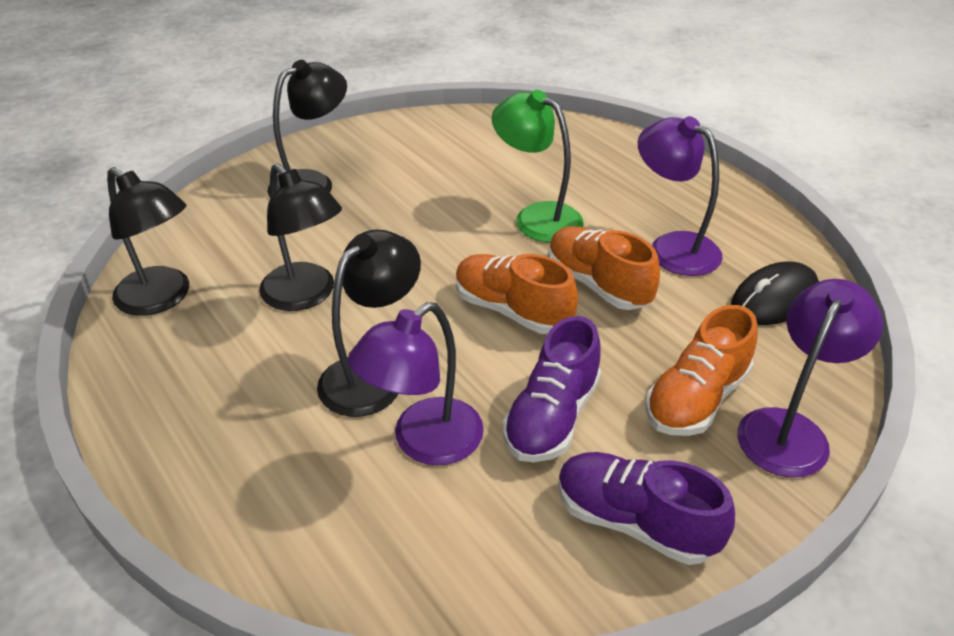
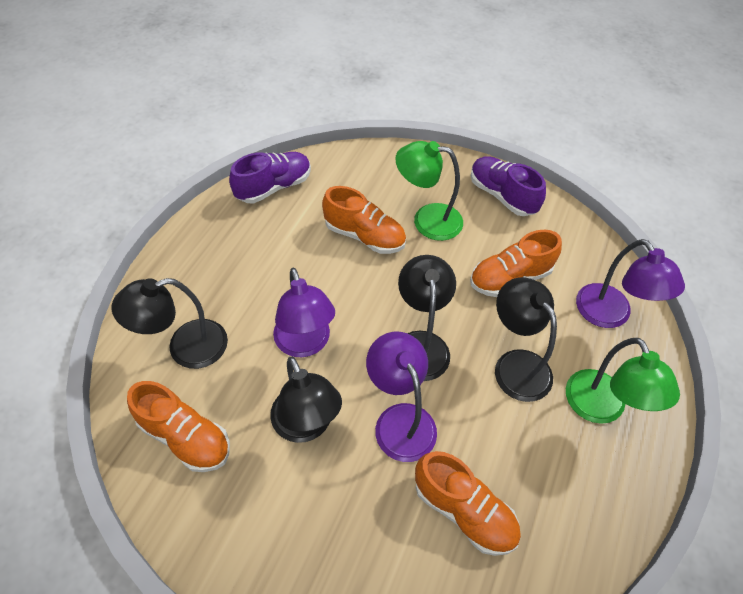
black mouse: [731,261,819,325] = 1 -> none = 0
green lamp: [492,90,584,242] = 1 -> [395,141,463,241] [566,338,680,424] = 2
orange shoe: [456,254,578,334] [548,226,660,310] [645,305,758,436] = 3 -> [127,381,230,472] [322,186,406,254] [415,451,521,556] [470,230,562,297] = 4

